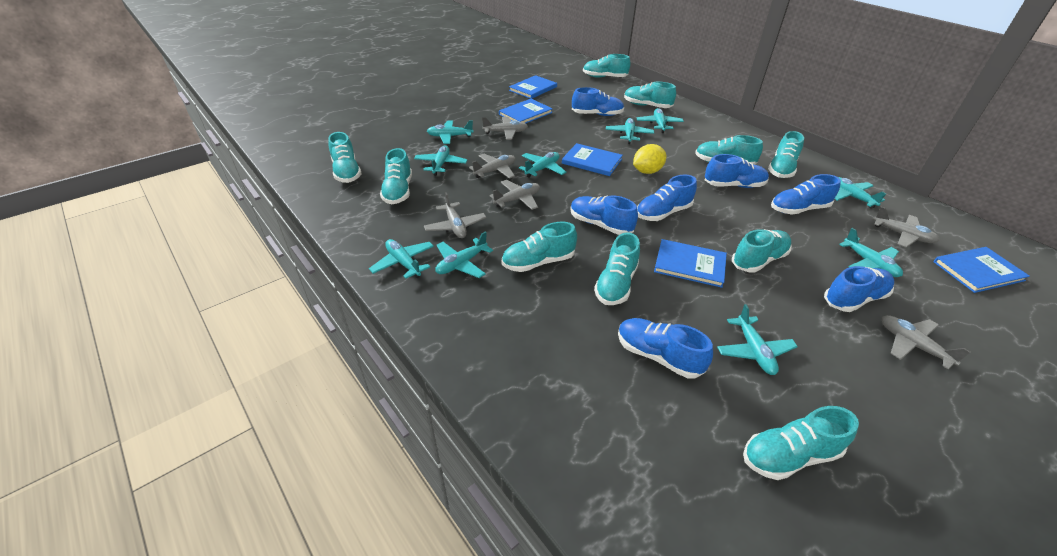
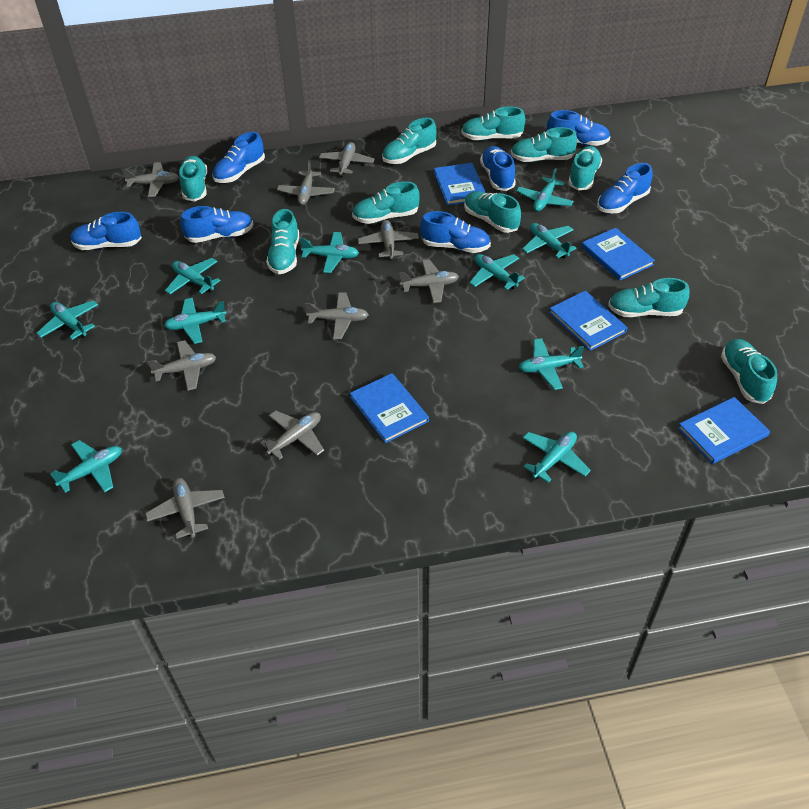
grey plane: [424,192,486,238] [469,154,515,179] [482,117,528,140] [489,180,540,210] [873,207,940,248] [881,315,971,369] = 6 -> [122,162,179,197] [145,478,225,539] [147,340,216,391] [260,410,324,460] [277,160,335,205] [305,292,369,339] [319,142,374,177] [358,220,419,260] [399,259,459,303] = 9
yellow lemon: [633,144,666,174] = 1 -> none = 0

